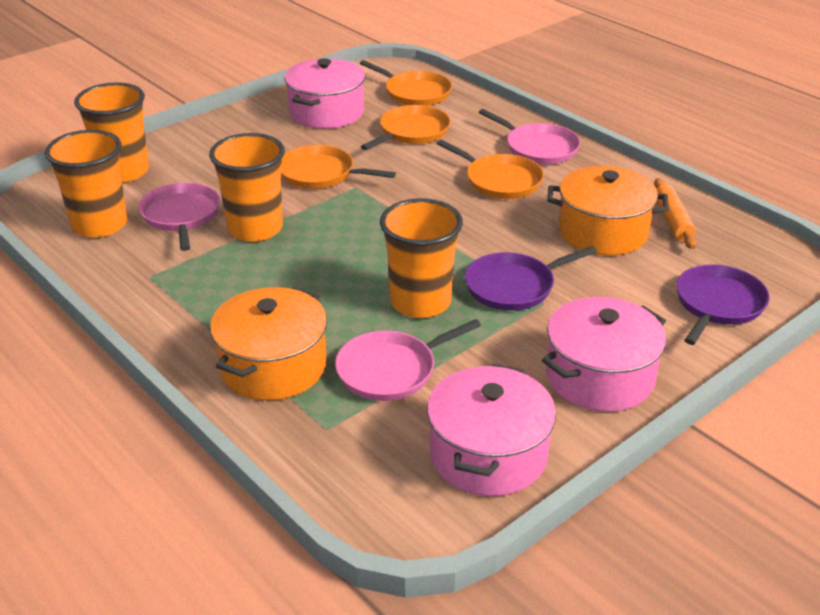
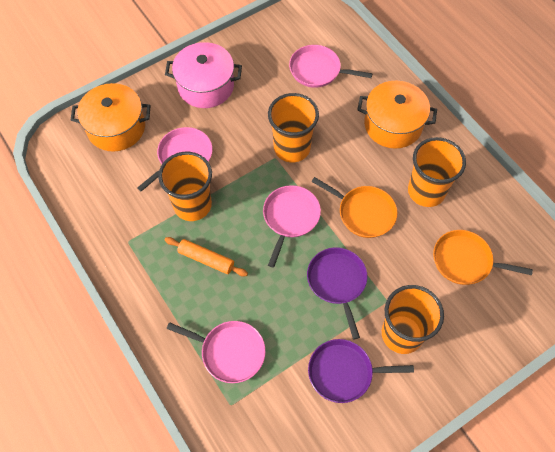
orange pan: [281,145,396,189] [360,60,452,106] [361,105,451,150] [437,139,544,199] = 4 -> [311,177,397,238] [433,230,533,285] = 2
pink pan: [138,182,220,251] [335,319,481,401] [479,109,580,164] = 3 -> [137,127,212,192] [167,321,266,383] [263,185,321,268] [289,45,373,88] = 4
pink pot: [285,58,365,129] [427,364,556,496] [542,297,666,412] = 3 -> [165,42,242,108] = 1

